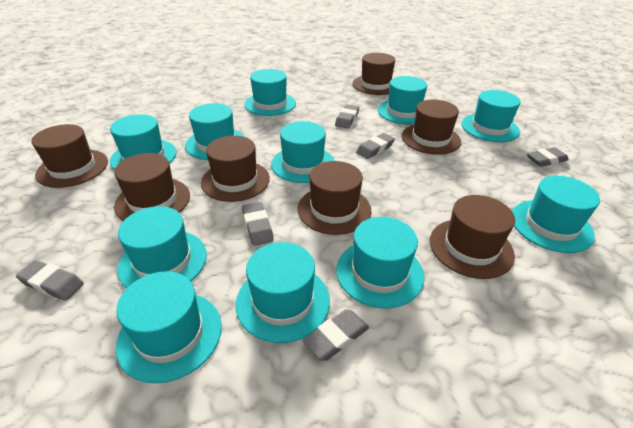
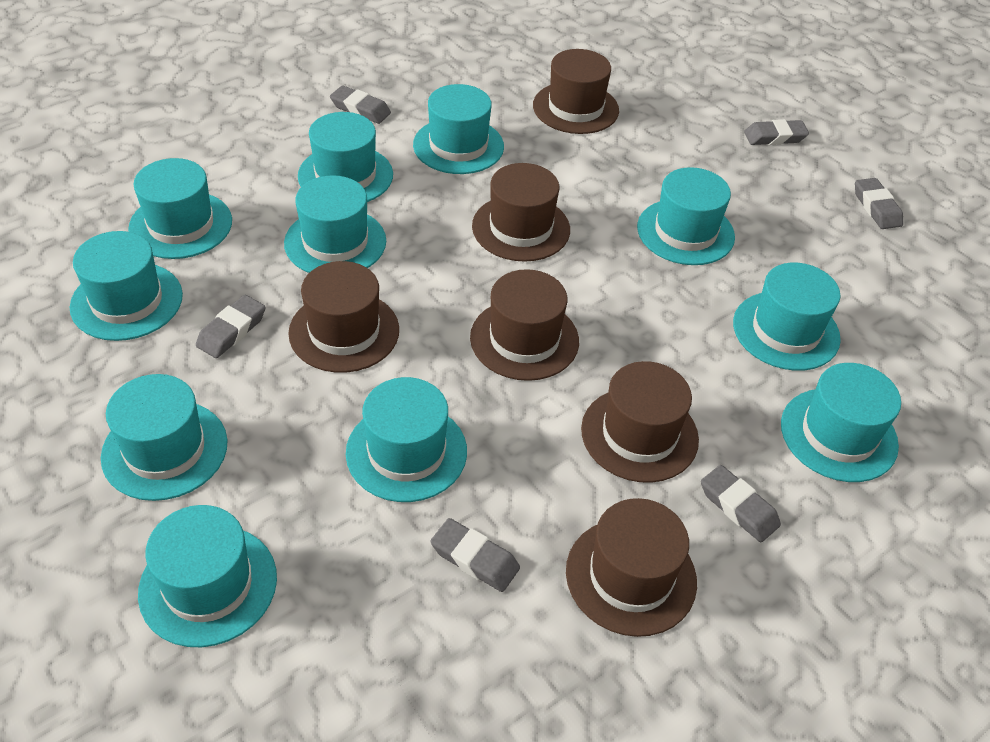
brown hat: [32,124,108,188] [114,153,190,221] [201,136,270,202] [297,161,371,235] [353,53,395,95] [402,100,461,155] [430,195,515,279] = 7 -> [288,261,399,373] [470,269,579,381] [472,163,570,262] [533,49,619,134] [566,498,697,637] [581,361,699,483] = 6

